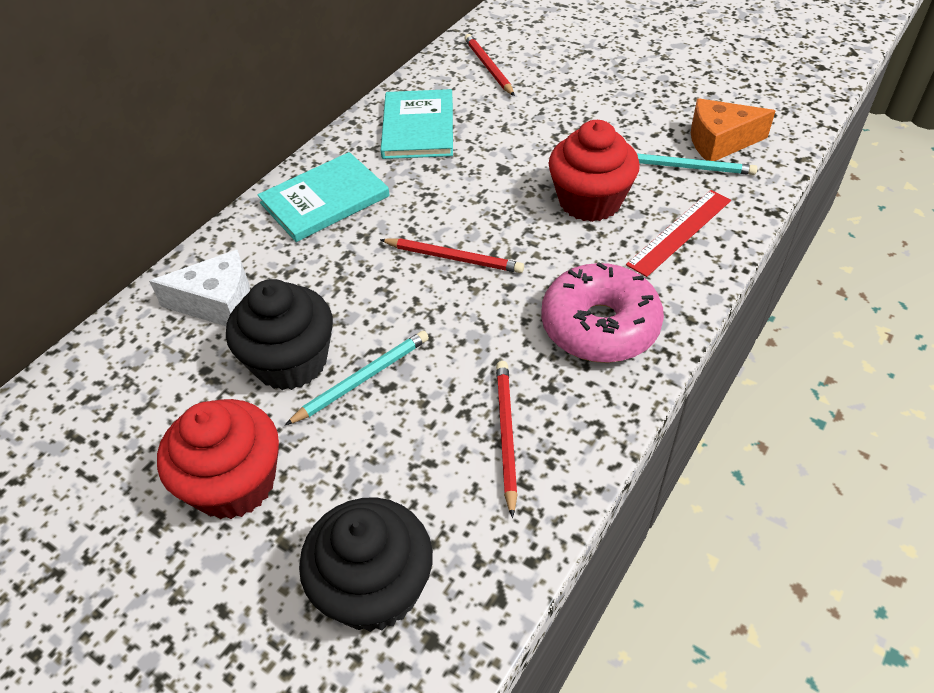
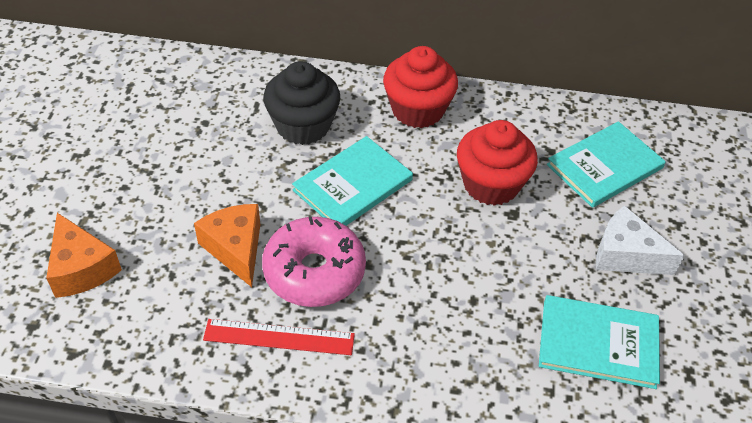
black cupcake: [226,279,333,390] [299,497,433,632] = 2 -> [263,61,340,145] = 1
orange cheese: [691,98,775,161] = 1 -> [46,213,122,298] [194,204,260,287] = 2
red pencil: [380,238,524,273] [464,34,515,96] [496,361,518,518] = 3 -> none = 0
turquoise book: [258,152,390,242] [381,89,453,159] = 2 -> [292,136,413,226] [539,295,660,389] [547,121,666,208] = 3
turquoise pencil: [285,331,429,425] [637,154,757,175] = 2 -> none = 0

